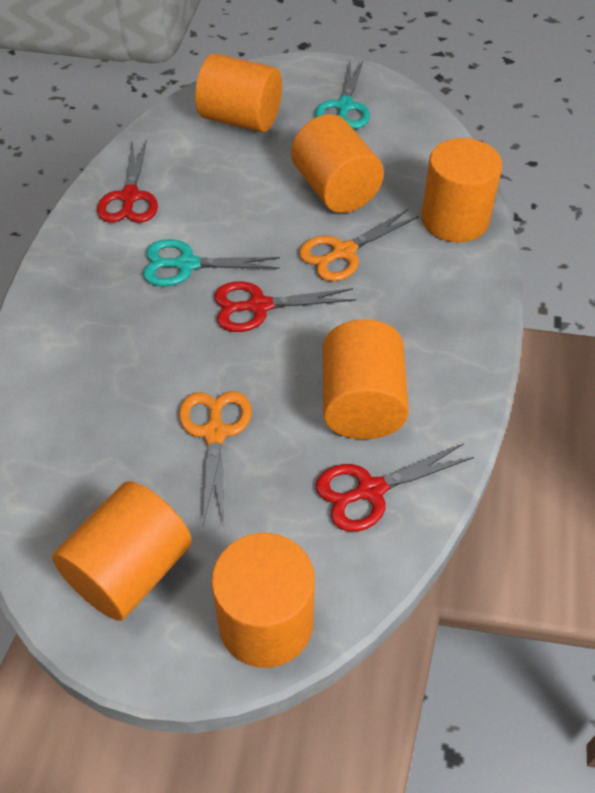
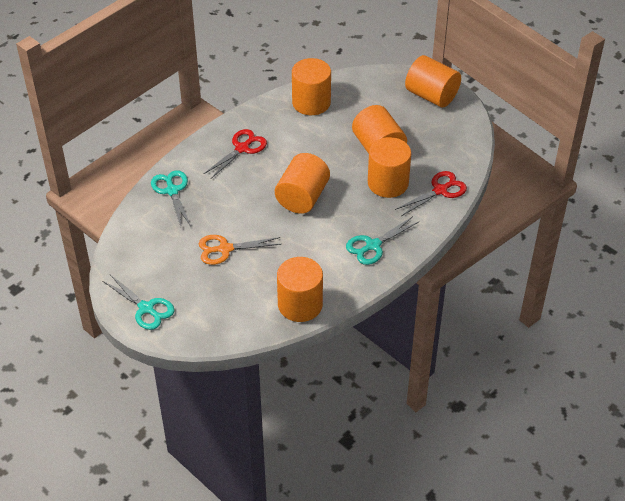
orange scissors: [179,391,252,526] [299,209,419,281] = 2 -> [199,235,282,265] = 1
red scissors: [97,139,158,223] [214,281,356,332] [316,443,474,532] = 3 -> [204,129,267,179] [395,171,467,216] = 2
turquoise scissors: [143,239,280,287] [315,61,370,129] = 2 -> [103,275,174,330] [151,170,191,227] [346,217,419,265] = 3

